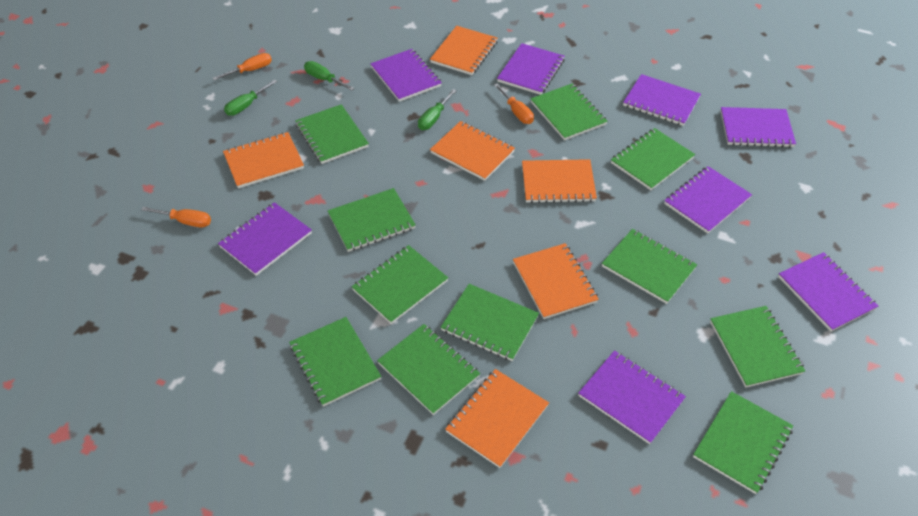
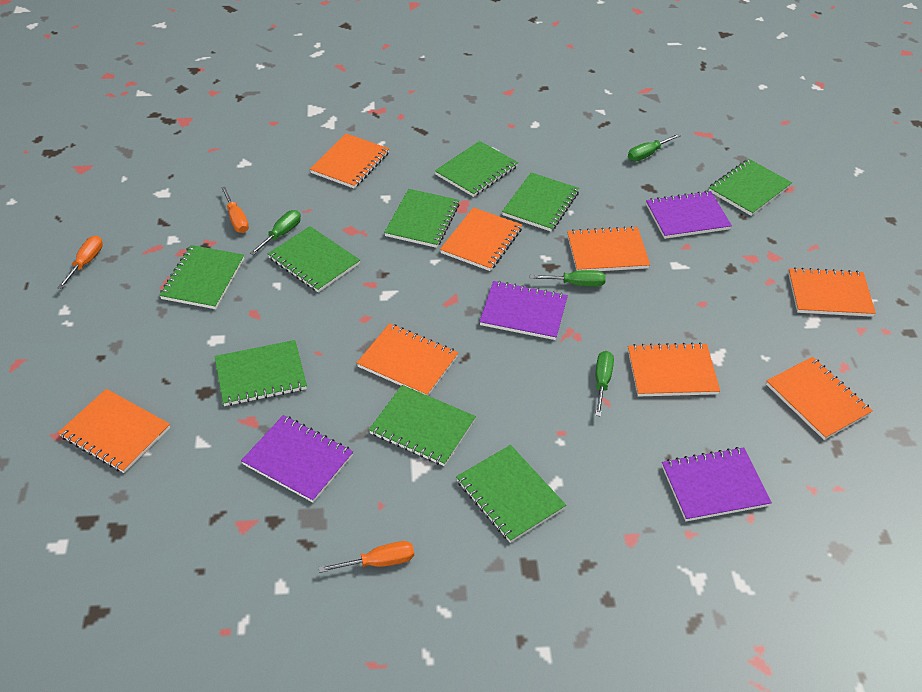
green notebook: [289,317,381,407] [295,104,369,164] [328,188,416,252] [352,245,448,324] [377,324,480,415] [441,284,539,361] [531,84,608,140] [602,229,697,304] [611,128,695,190] [693,391,793,494] [710,306,805,387] = 11 -> [159,245,244,309] [214,340,307,406] [268,226,360,292] [369,385,476,466] [384,189,459,248] [435,141,518,197] [456,445,566,543] [502,172,579,231] [709,159,792,216] = 9
green screwdriver: [224,80,277,116] [304,61,354,91] [418,89,457,130] = 3 -> [250,210,301,255] [530,270,606,287] [595,351,614,417] [628,134,681,161] = 4
orange notebook: [223,132,304,188] [430,26,498,75] [430,121,515,181] [445,369,549,468] [513,243,599,319] [522,159,597,203] = 6 -> [58,389,170,473] [310,134,389,189] [357,323,458,396] [440,207,522,271] [567,226,650,271] [628,342,720,397] [766,357,873,440] [788,267,876,317] = 8
purple notebook: [218,202,312,276] [370,49,442,102] [497,43,565,95] [578,350,686,444] [623,74,701,126] [664,166,752,234] [721,107,796,148] [778,252,878,332] = 8 -> [241,415,353,502] [479,281,568,340] [646,191,732,239] [662,447,772,521] = 4

